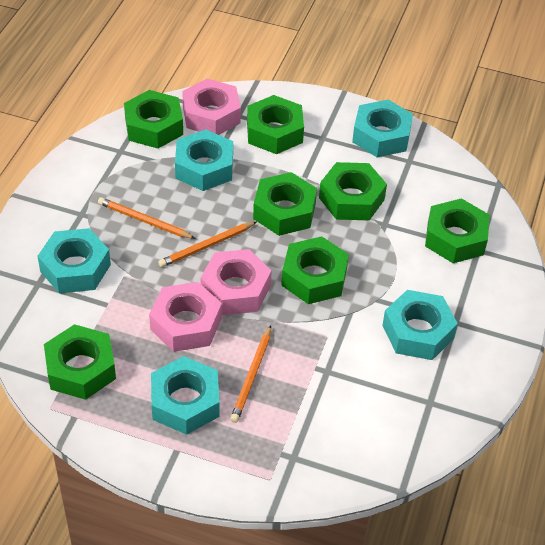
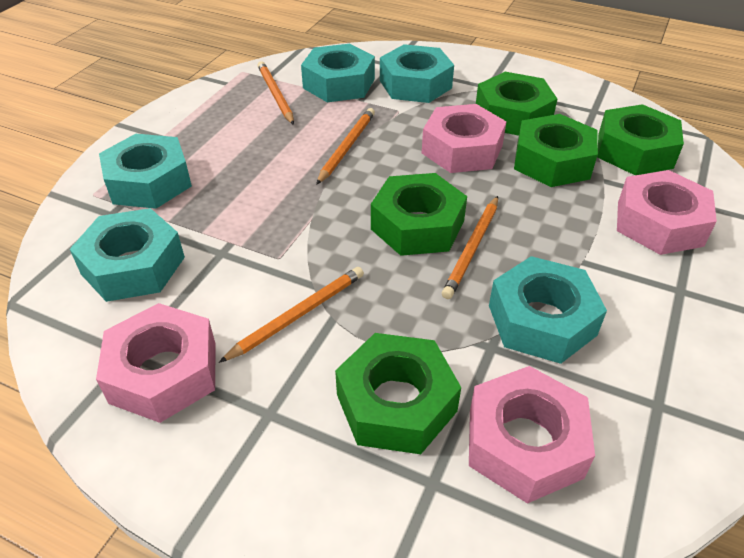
green nut: [44,324,116,400] [124,90,183,149] [247,95,304,154] [253,172,317,236] [281,236,349,304] [319,162,387,220] [425,198,490,263] = 7 -> [335,333,461,454] [371,173,467,256] [476,72,557,136] [514,114,598,187] [597,104,684,175] = 5
orange pencil: [98,197,196,239] [158,222,256,267] [230,325,271,423] = 3 -> [219,267,364,363] [258,61,294,125] [316,108,375,185] [442,196,498,299] = 4
pink nut: [149,282,222,352] [182,78,241,135] [201,249,272,315] = 3 -> [96,303,216,423] [422,104,507,173] [469,366,595,504] [617,170,717,255] = 4

